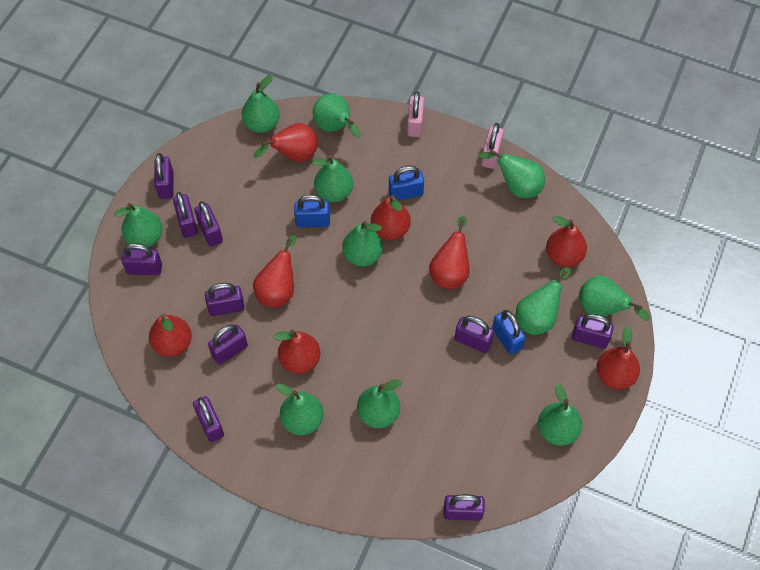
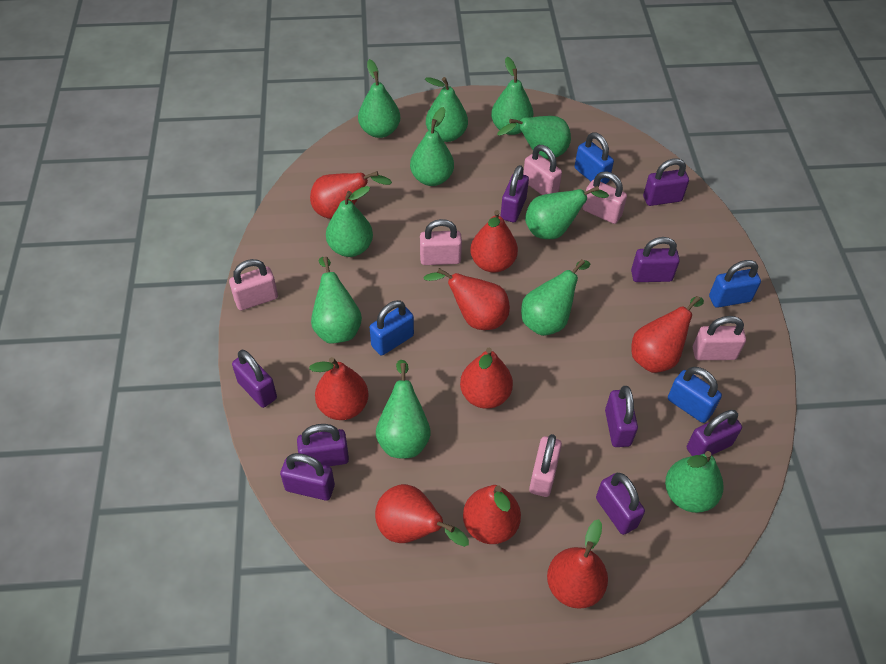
blue padlock: [294,195,330,228] [389,166,424,201] [492,310,525,355] = 3 -> [370,300,414,355] [575,132,614,184] [668,367,722,423] [709,260,761,308] = 4
pink padlock: [407,91,424,137] [481,123,504,169] = 2 -> [229,259,278,310] [420,219,462,265] [523,145,562,195] [529,434,562,497] [582,171,627,224] [693,316,746,360] = 6
purple padlock: [121,243,162,275] [154,153,174,199] [173,192,198,238] [193,396,224,442] [194,201,223,246] [205,283,245,316] [208,325,248,365] [444,494,485,521] [455,316,494,353] [572,314,614,349] = 10 -> [232,350,277,408] [280,453,335,501] [297,424,349,466] [501,165,529,222] [596,473,645,535] [605,386,638,447] [631,237,680,282] [643,158,689,206] [687,410,742,456] = 9
red pear: [149,314,192,357] [253,235,297,308] [254,123,318,162] [273,330,320,374] [371,195,411,240] [429,216,470,289] [546,216,587,267] [596,325,640,389] = 8 -> [309,357,369,420] [310,171,392,219] [375,484,469,547] [423,268,510,330] [460,348,513,409] [463,485,521,544] [470,210,518,272] [547,519,608,609] [631,296,704,373] = 9

